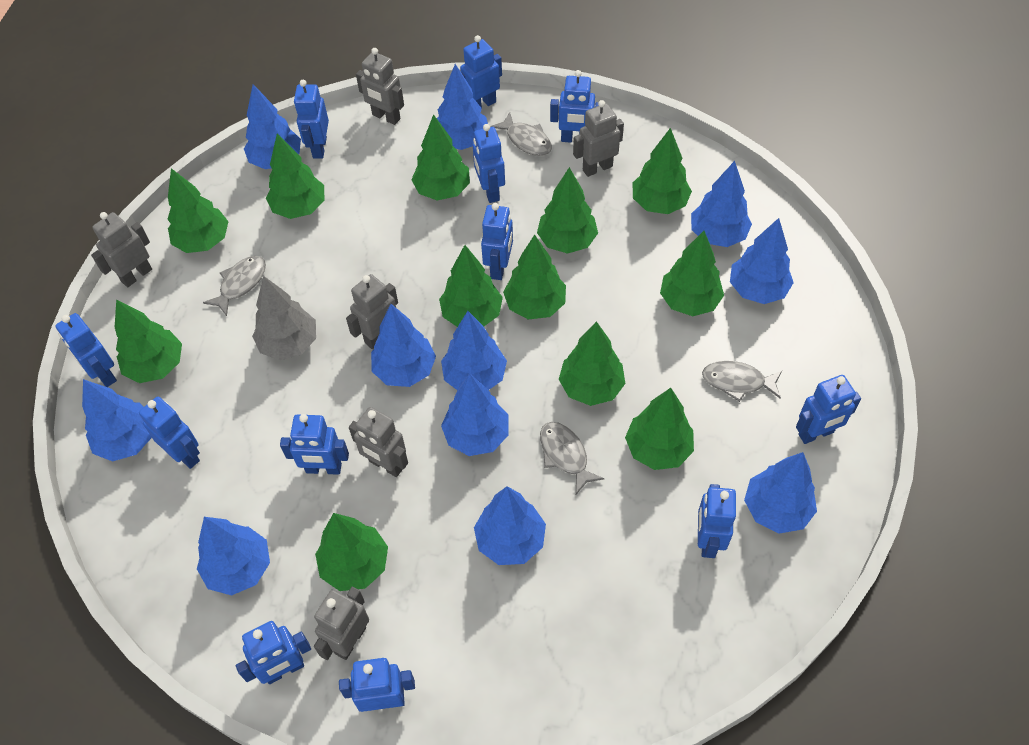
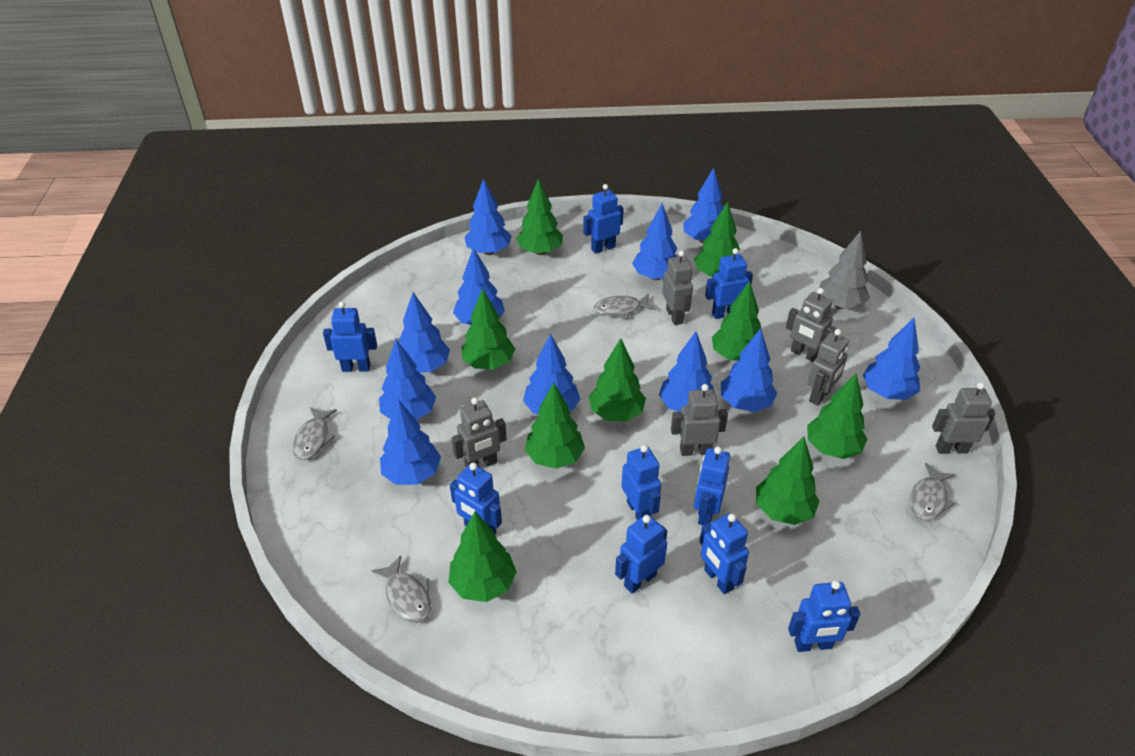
blue robot: [55,313,117,387] [139,397,200,469] [236,621,311,684] [280,414,349,475] [294,80,329,158] [339,658,415,712] [460,35,502,110] [473,124,505,203] [481,203,513,280] [550,70,599,143] [698,484,736,558] [796,375,861,444] = 12 -> [323,302,377,372] [450,463,502,534] [583,184,624,254] [615,514,667,594] [622,445,661,521] [694,447,730,525] [699,513,749,594] [705,248,753,319] [788,580,860,652] = 9
green tree: [115,300,182,383] [167,168,229,253] [266,133,324,219] [315,513,388,591] [411,114,470,200] [439,245,503,327] [503,234,566,319] [537,167,598,254] [559,321,626,406] [625,388,694,470] [632,128,692,214] [660,231,724,316] = 12 -> [449,511,517,602] [462,288,515,370] [516,178,563,255] [525,383,585,469] [589,338,646,421] [694,202,740,278] [712,281,762,361] [756,437,820,525] [807,373,867,459] = 9

